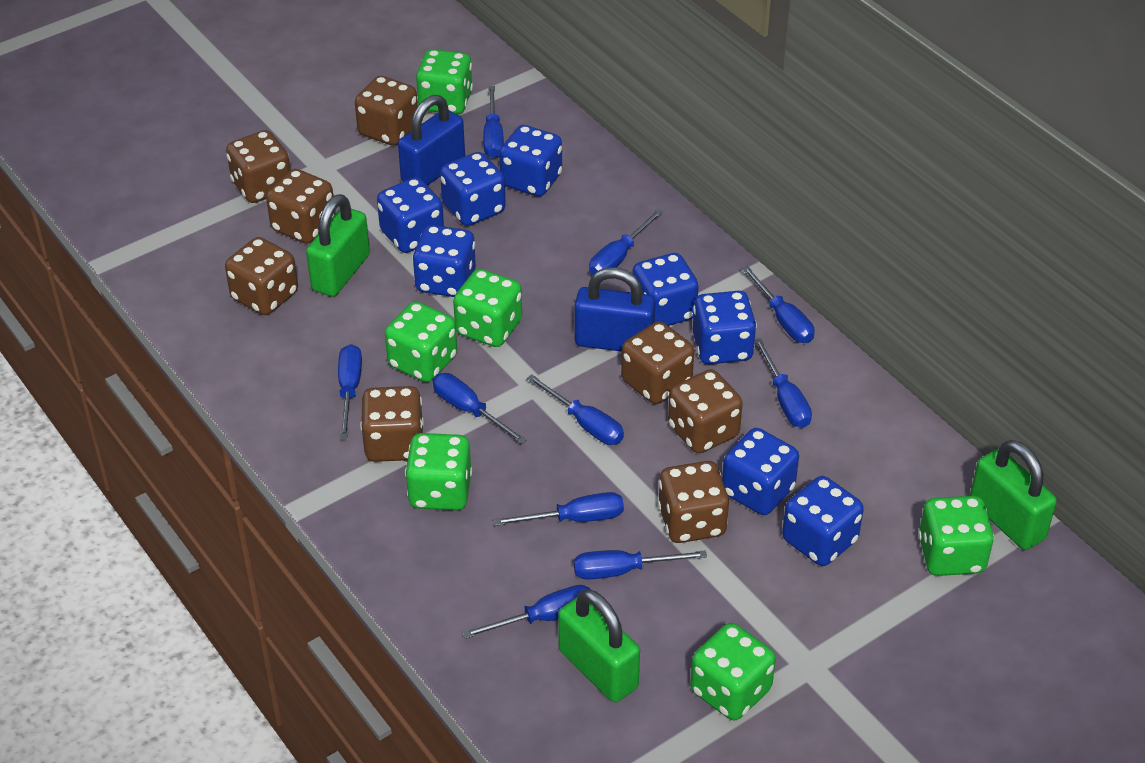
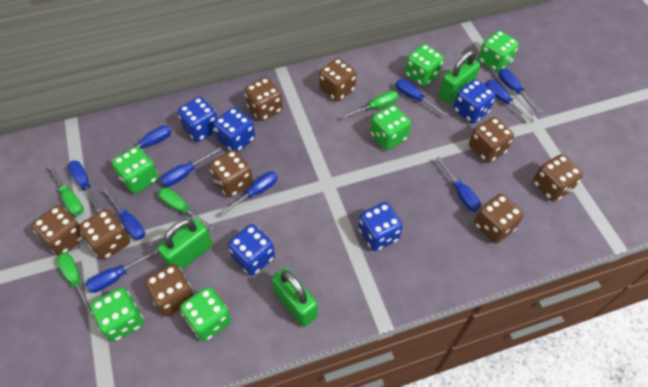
blue dice: [377,177,444,253] [412,225,476,297] [440,152,506,226] [499,125,562,197] [632,253,699,326] [693,291,757,364] [722,428,799,515] [782,476,864,566] = 8 -> [178,97,217,142] [213,107,255,152] [228,224,275,276] [358,202,403,251] [453,79,496,124] = 5
blue padlock: [398,95,465,186] [575,267,656,352] = 2 -> none = 0
brown dice: [225,237,298,315] [226,130,291,203] [266,169,336,243] [355,76,418,146] [360,386,424,462] [621,321,694,404] [658,461,729,543] [668,369,743,453] = 8 -> [32,205,84,255] [79,209,130,260] [145,264,194,317] [210,150,253,197] [244,77,283,121] [319,58,357,101] [469,117,514,163] [474,194,524,243] [533,154,583,202] = 9
green screwdriver: none = 0 -> [48,165,84,216] [57,253,92,316] [158,188,214,230] [341,90,398,119] = 4

